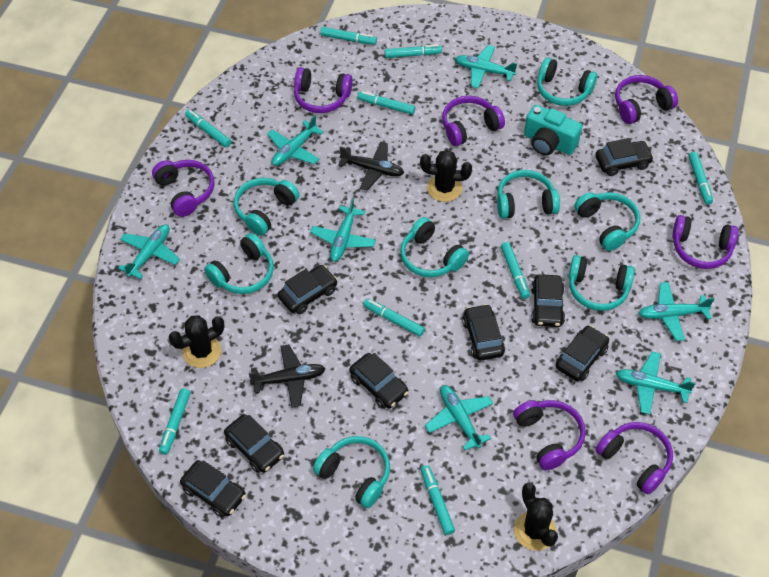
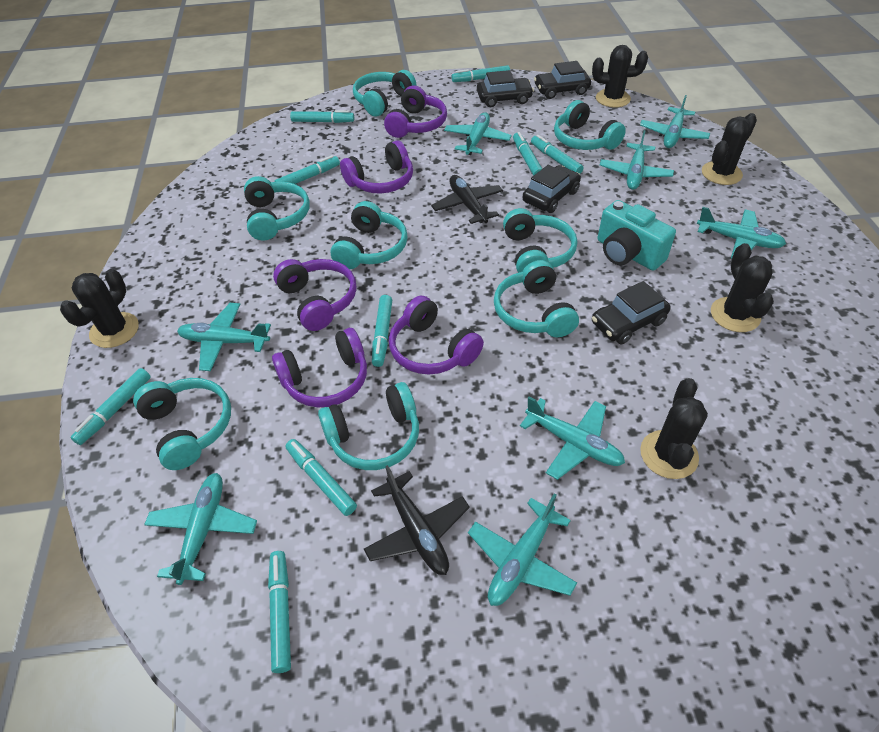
black cactus: [169,315,224,368] [420,150,472,202] [514,482,558,551] = 3 -> [60,269,139,348] [592,45,648,108] [640,378,708,479] [702,113,757,185] [711,243,774,332] = 5
black car: [180,460,246,517] [224,414,284,473] [278,265,338,315] [349,353,408,409] [462,304,505,361] [531,274,565,327] [556,325,609,381] [595,138,654,176] = 8 -> [477,70,534,107] [523,165,581,213] [534,61,591,99] [592,281,671,344] = 4
purple headphones: [152,160,215,217] [294,67,353,113] [442,96,505,146] [513,400,586,470] [596,422,673,494] [615,75,678,124] [672,215,738,269] = 7 -> [272,328,367,407] [273,259,357,331] [340,140,413,194] [384,86,447,138] [389,296,484,375] = 5
turquoise plane: [118,224,180,279] [267,115,324,166] [310,198,376,262] [425,385,493,451] [455,45,518,88] [616,351,696,414] [638,282,714,341] = 7 -> [144,473,257,585] [177,303,271,371] [444,112,512,155] [468,494,577,606] [520,397,625,480] [600,130,674,190] [640,95,710,148] [697,207,786,259] = 8

